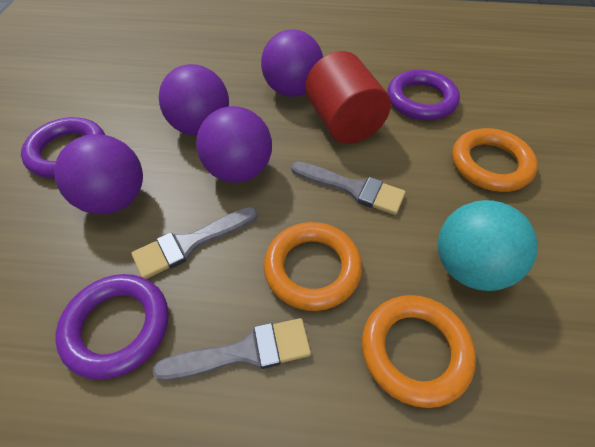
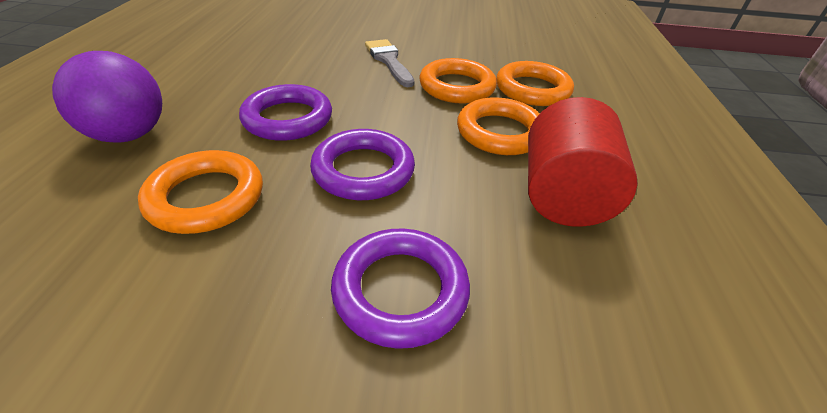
grey brush: [131,207,258,279] [153,318,311,381] [291,162,406,215] = 3 -> [365,39,415,87] = 1
orange ring: [264,222,362,311] [362,295,476,408] [452,128,538,192] = 3 -> [138,150,263,234] [420,58,497,104] [457,97,540,155] [496,61,574,106] = 4
purple ball: [54,134,143,215] [159,64,229,136] [196,106,272,183] [261,30,323,97] = 4 -> [52,51,162,143] = 1
turquoise ball: [438,200,537,291] = 1 -> none = 0

